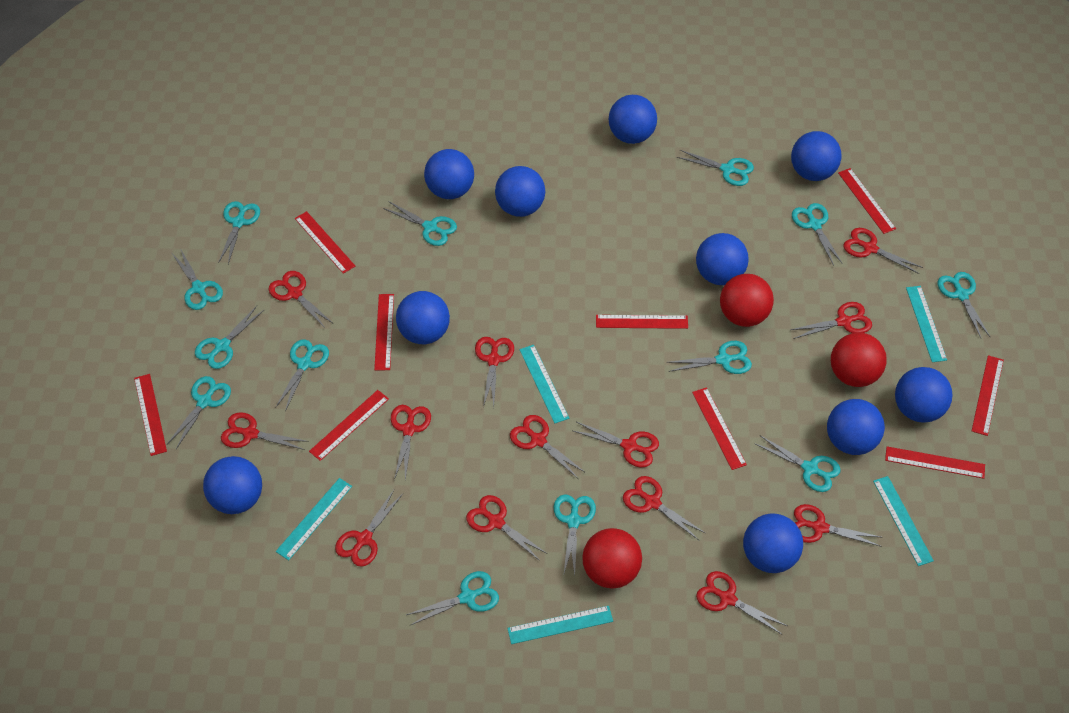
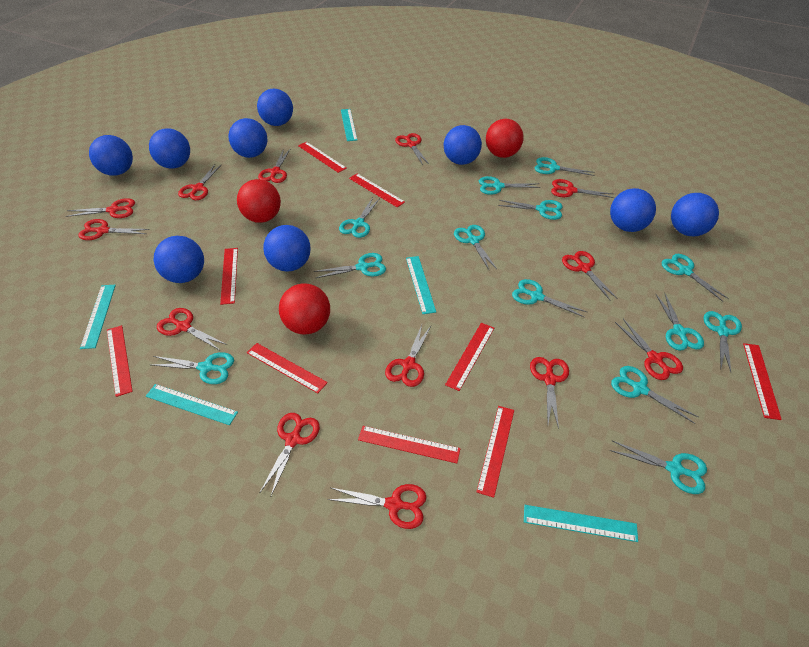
blue ball: [203,456,262,514] [396,291,450,344] [424,149,474,199] [495,166,545,217] [609,95,657,144] [696,233,749,285] [743,513,803,573] [791,131,842,181] [827,399,885,455] [895,367,953,423] = 10 -> [89,135,133,176] [149,128,190,168] [154,236,204,283] [229,118,267,158] [257,88,293,126] [263,225,311,272] [444,125,482,165] [610,188,656,232] [671,193,719,236] = 9

